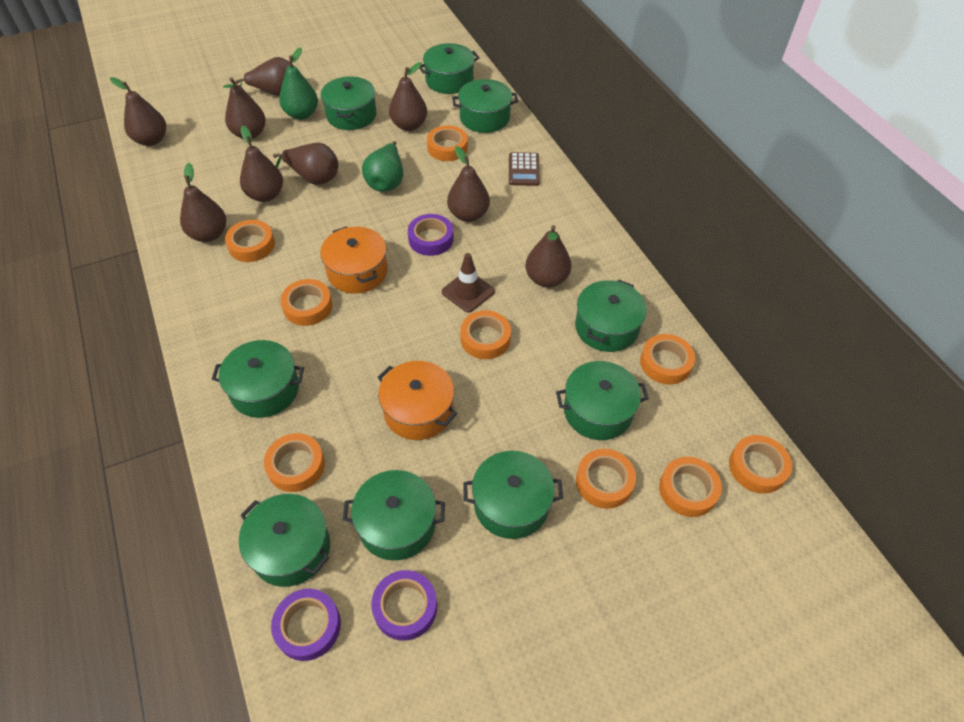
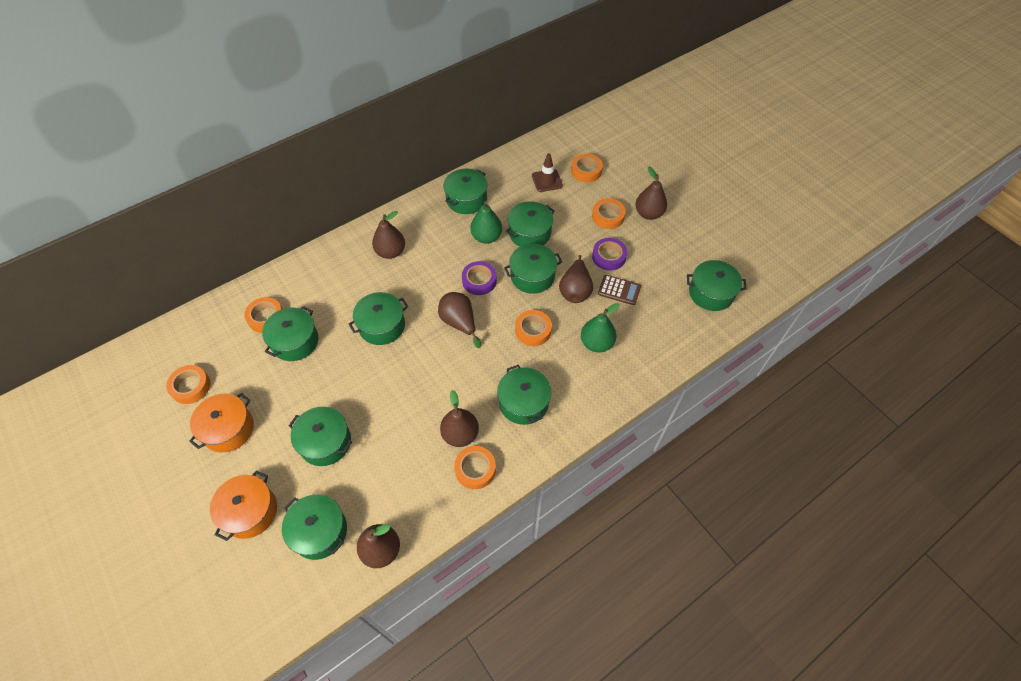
brown pear: [110,77,166,146] [180,163,226,242] [223,77,266,139] [234,57,294,96] [240,126,283,202] [273,143,338,185] [389,62,427,131] [447,146,490,222] [525,225,571,287] = 9 -> [357,524,400,568] [372,211,405,259] [438,292,481,348] [440,390,479,447] [559,255,593,303] [635,167,667,220] = 6
orange tape: [225,220,275,262] [264,433,325,492] [280,279,332,326] [427,125,468,161] [460,310,511,359] [576,449,636,509] [640,334,695,385] [659,457,722,517] [729,435,792,494] = 9 -> [166,365,210,404] [244,297,282,333] [454,446,496,489] [515,310,552,346] [571,154,603,182] [592,198,626,229] = 6
purple tape: [271,589,341,661] [371,570,437,641] [408,214,454,256] = 3 -> [462,261,497,295] [592,238,627,271] = 2

